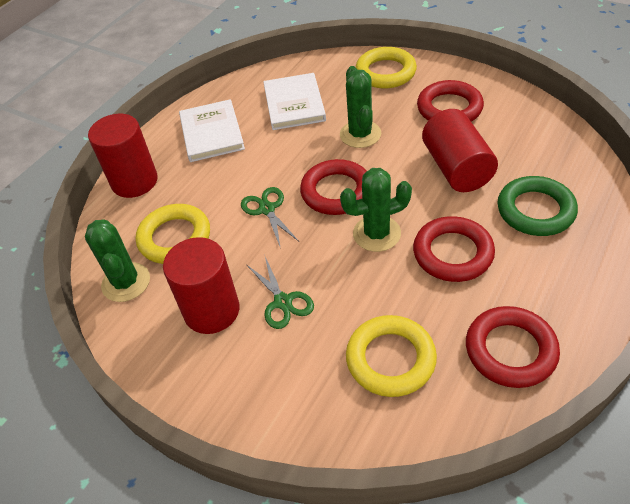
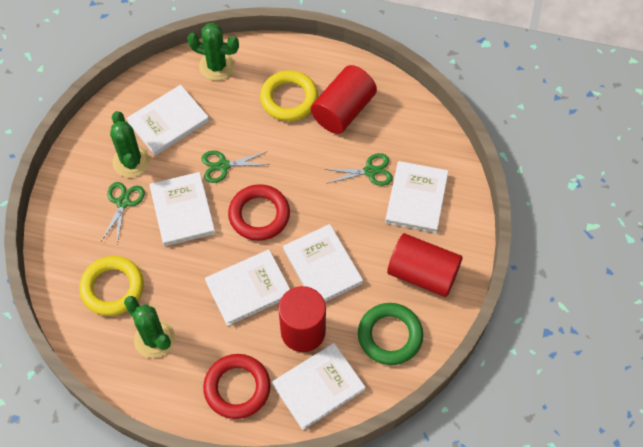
green scissors: [241,187,299,249] [246,257,314,329] = 2 -> [101,182,145,244] [202,151,270,183] [324,153,393,186] = 3
red ring: [300,159,367,215] [413,216,495,282] [417,80,484,122] [466,306,560,388] = 4 -> [203,354,271,419] [228,184,290,241] = 2
white book: [179,99,245,162] [263,73,326,130] = 2 -> [126,85,209,155] [150,172,216,246] [205,250,290,326] [272,343,366,430] [283,224,363,302] [385,161,448,233] = 6
yellow ring: [136,204,210,264] [346,315,437,397] [356,47,417,88] = 3 -> [79,256,144,316] [260,70,318,121] = 2

